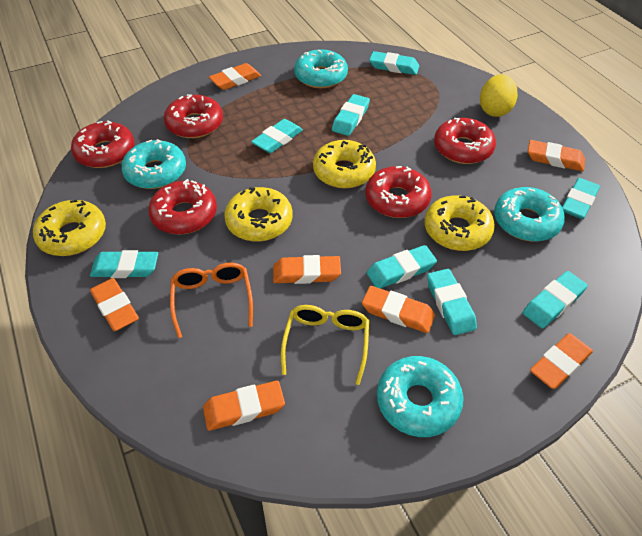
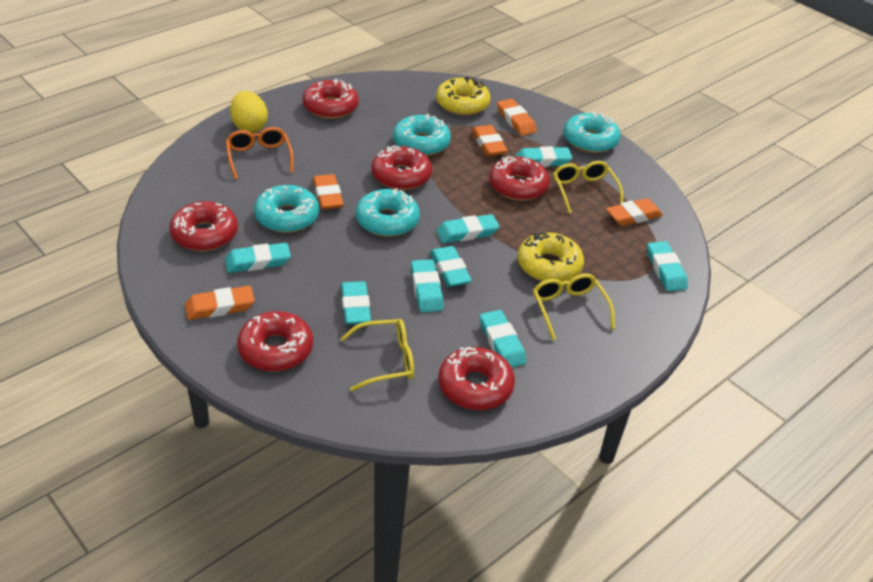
orange eraser: [90,278,139,331] [203,381,285,431] [209,63,261,90] [273,255,341,284] [362,286,435,333] [528,140,585,171] [530,333,593,389] = 7 -> [185,286,255,320] [313,174,344,210] [472,125,508,156] [497,99,537,136] [606,198,663,226] = 5
red donut: [71,121,135,168] [148,179,217,235] [164,94,223,138] [365,166,432,218] [434,118,496,164] = 5 -> [169,201,238,251] [237,311,313,371] [303,79,359,119] [372,145,432,190] [438,346,515,410] [489,156,550,201] = 6
yellow donut: [33,200,106,256] [224,187,293,242] [313,140,376,189] [424,195,495,251] = 4 -> [436,76,491,116] [517,232,584,282] = 2
yellow glasses: [281,305,369,385] = 1 -> [340,319,414,391] [533,274,615,340] [553,161,623,213] = 3

